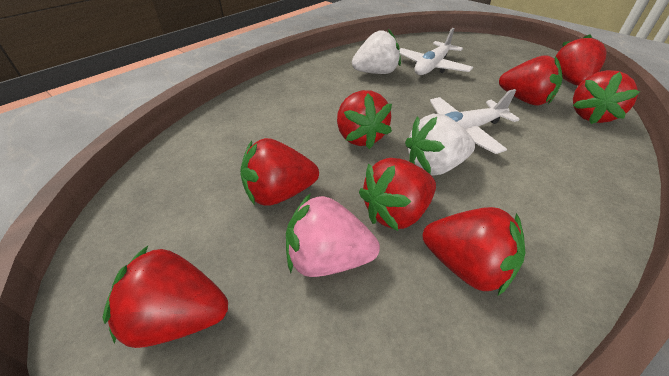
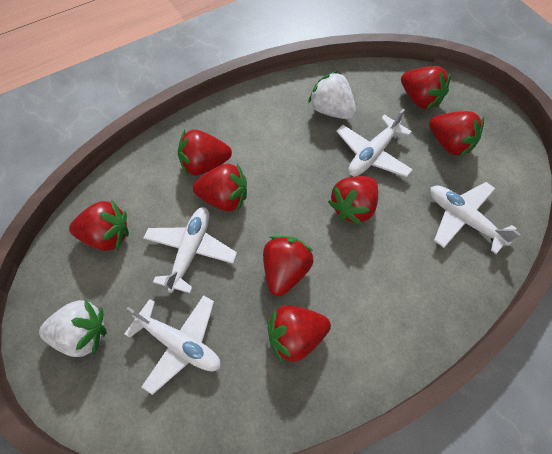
pink strawberry: [286,193,380,277] = 1 -> none = 0
white plane: [399,28,473,75] [430,89,520,154] = 2 -> [124,295,221,395] [144,207,237,293] [336,109,413,177] [430,182,521,254] = 4

